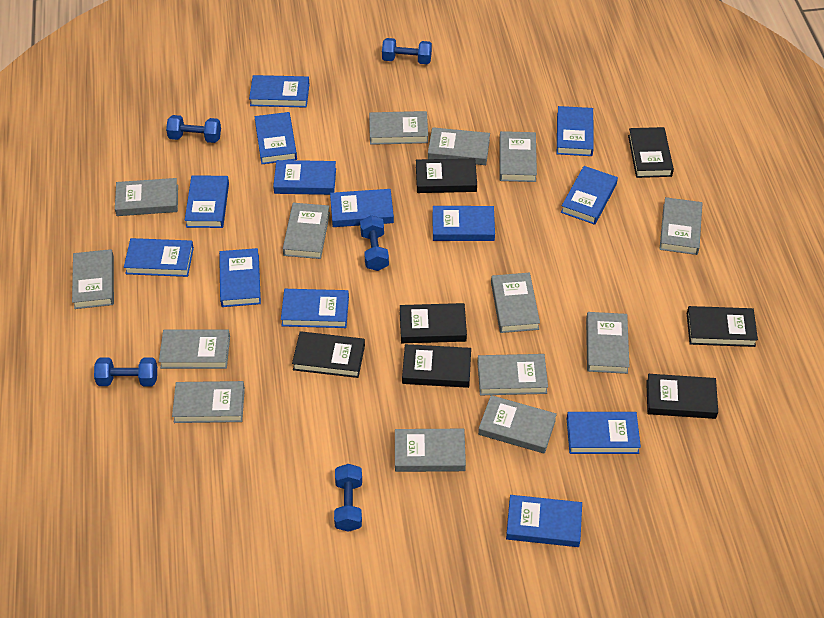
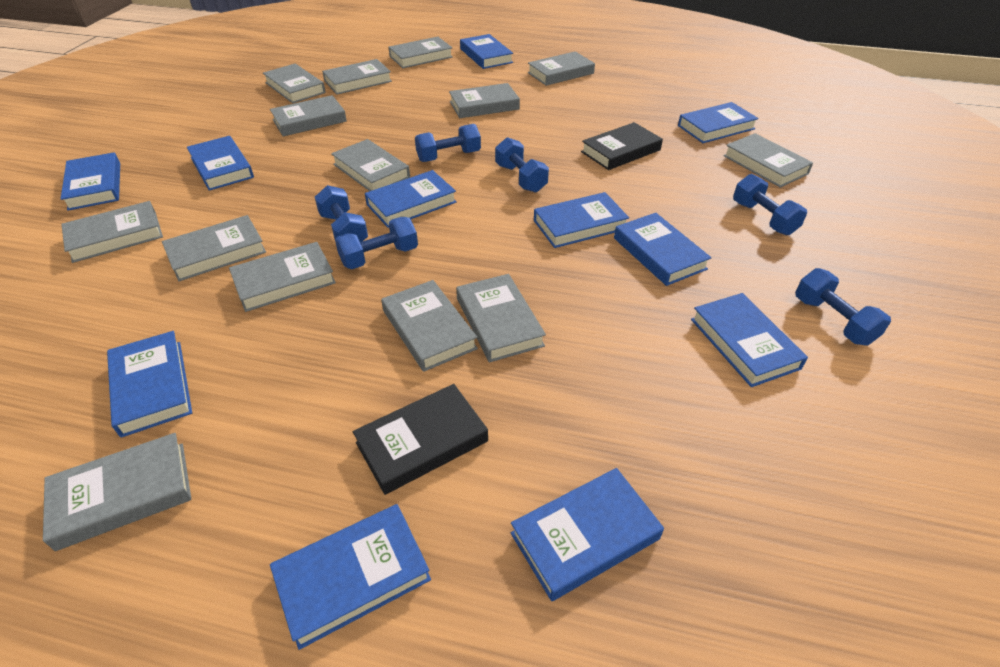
black book: [292,331,365,378] [400,303,467,343] [402,344,471,388] [416,158,477,193] [628,127,674,178] [646,374,718,419] [687,306,758,347] = 7 -> [353,384,488,495] [581,122,663,170] = 2
blue book: [124,238,194,277] [185,175,229,228] [219,248,261,307] [249,75,309,108] [255,112,297,164] [273,160,336,195] [281,289,349,328] [330,189,394,227] [433,206,495,241] [506,495,582,547] [557,106,594,156] [561,166,618,225] [567,412,641,454] = 13 -> [61,152,120,211] [107,331,192,438] [187,136,254,191] [270,504,431,650] [365,170,457,228] [460,34,513,69] [511,468,664,601] [534,192,629,248] [614,213,712,286] [678,102,759,143] [691,293,808,387] = 11
blue dumbbell: [94,357,157,386] [166,115,221,143] [334,464,362,532] [360,215,389,271] [382,38,432,64] = 5 -> [315,185,368,242] [335,217,418,269] [415,124,481,162] [495,137,549,193] [733,174,807,236] [795,268,891,346] = 6

